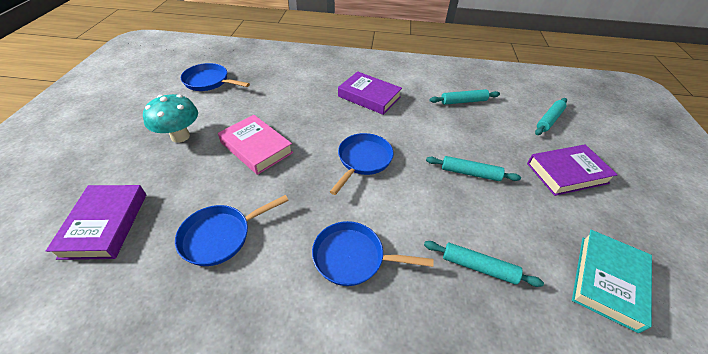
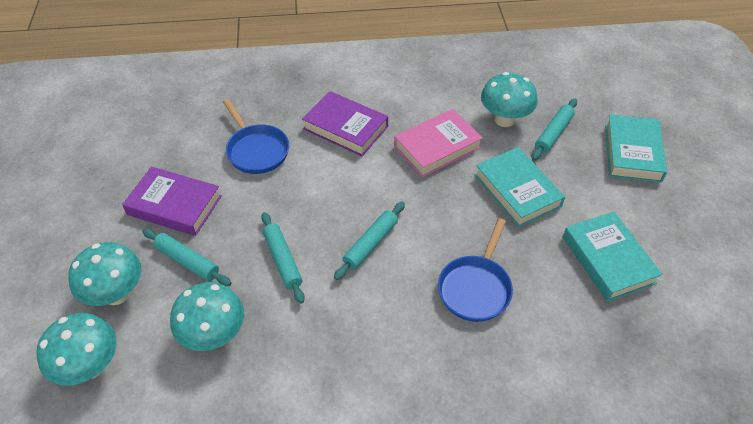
blue pan: [175,195,289,266] [181,63,250,91] [312,221,434,286] [330,133,394,195] = 4 -> [223,99,289,174] [438,218,513,322] = 2
purple book: [46,185,146,260] [338,71,402,115] [527,144,618,196] = 3 -> [122,167,222,236] [302,91,388,156] = 2
turquoise book: [572,230,652,333] = 1 -> [475,147,565,227] [563,212,663,302] [605,114,667,183] = 3
turquoise mushroom: [143,94,198,143] = 1 -> [36,313,117,386] [68,242,142,306] [170,282,244,351] [481,72,538,127] = 4

